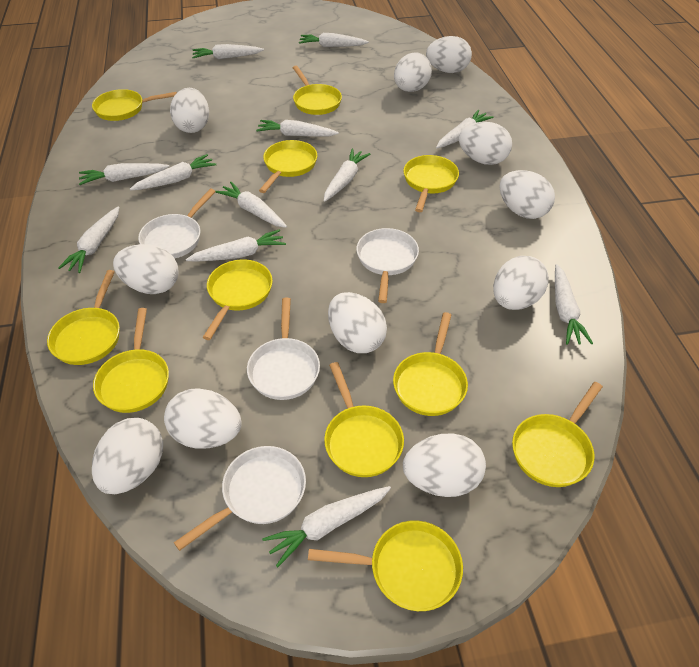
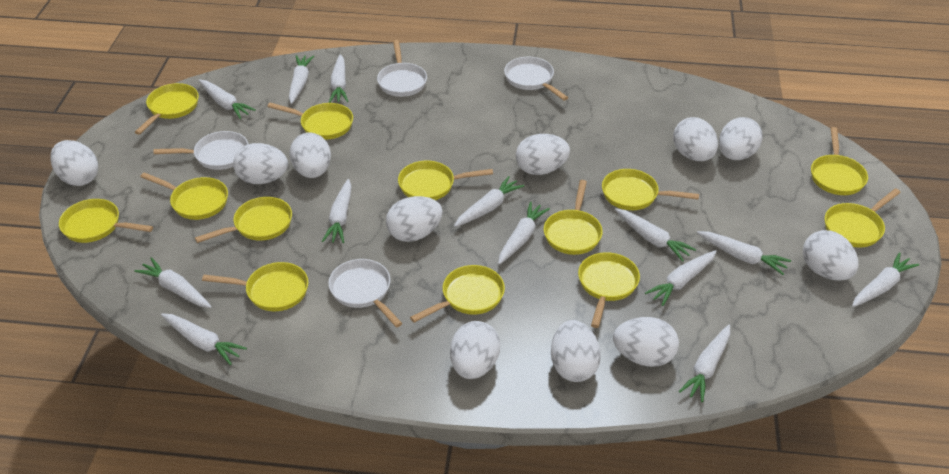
white carrot: [58,206,119,273] [79,163,170,185] [130,154,216,191] [186,229,286,262] [192,44,264,59] [215,182,287,228] [256,120,339,137] [262,486,391,568] [299,33,369,47] [324,149,370,202] [436,110,494,148] [555,264,593,345] = 12 -> [134,257,212,308] [161,314,247,365] [199,80,256,119] [289,55,314,104] [322,179,352,243] [329,54,348,103] [454,176,524,227] [498,202,550,264] [615,208,696,262] [645,250,717,306] [679,324,730,402] [697,231,791,275] [852,252,919,307] = 13
yellow pan: [47,270,120,365] [92,89,177,121] [93,308,169,413] [202,259,273,340] [259,140,317,193] [293,66,342,115] [308,520,463,611] [324,362,404,477] [393,312,468,416] [403,155,459,212] [512,382,603,487] = 11 -> [59,199,153,243] [135,83,199,135] [140,172,228,220] [195,197,292,243] [202,262,308,311] [268,103,353,140] [398,161,493,200] [410,265,505,323] [544,180,603,255] [578,252,640,328] [602,169,699,210] [811,127,868,195] [825,188,901,248] = 13

